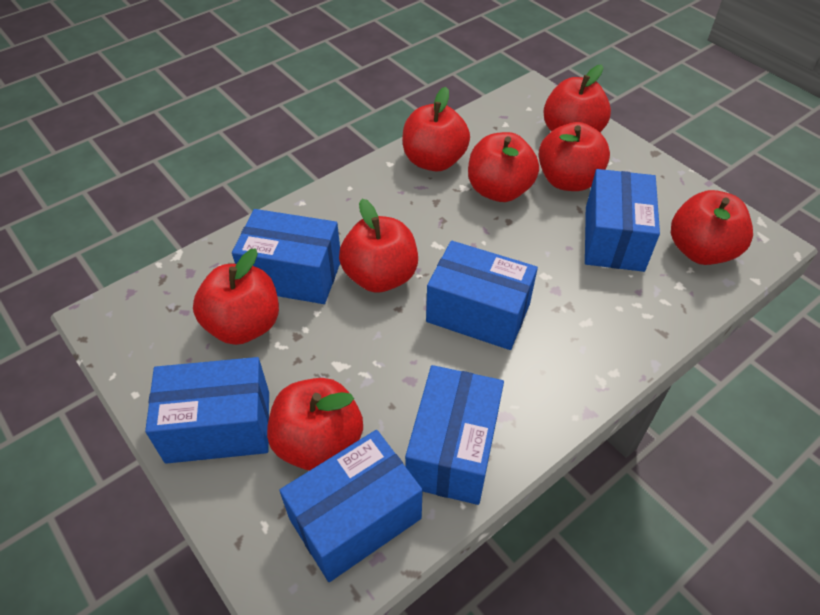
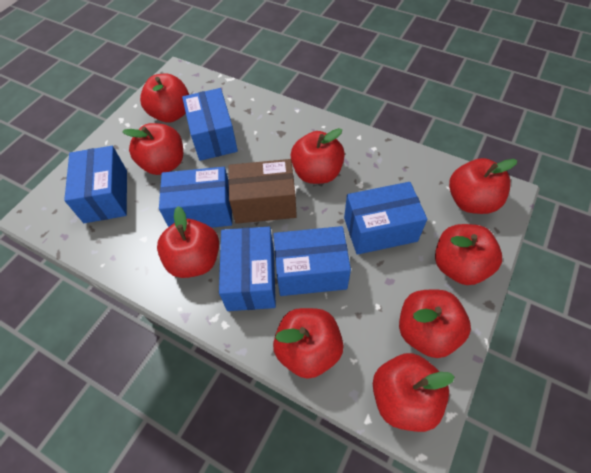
brown box: none = 0 -> [228,159,297,224] = 1
red apple: [193,248,279,345] [267,378,363,471] [339,199,418,293] [403,87,470,172] [468,132,539,202] [539,122,610,191] [543,64,611,132] [671,190,753,265] = 8 -> [122,123,183,175] [140,74,189,123] [157,206,219,278] [273,308,344,379] [291,128,345,184] [373,353,455,432] [399,290,471,358] [435,224,502,285] [449,158,517,214] = 9

